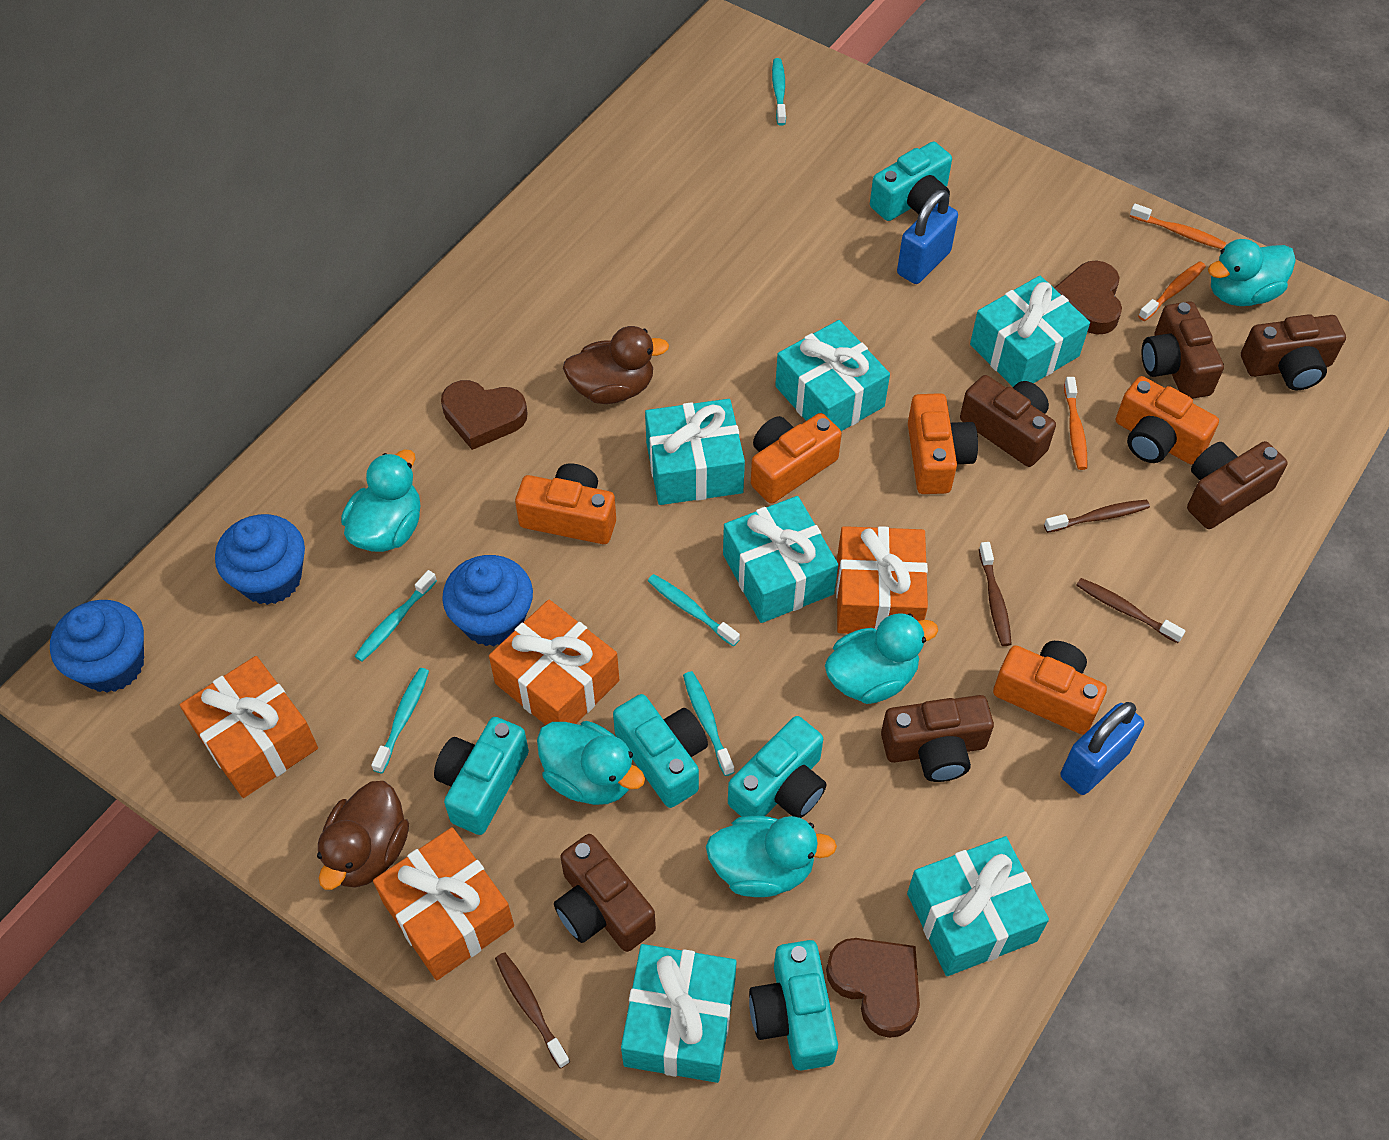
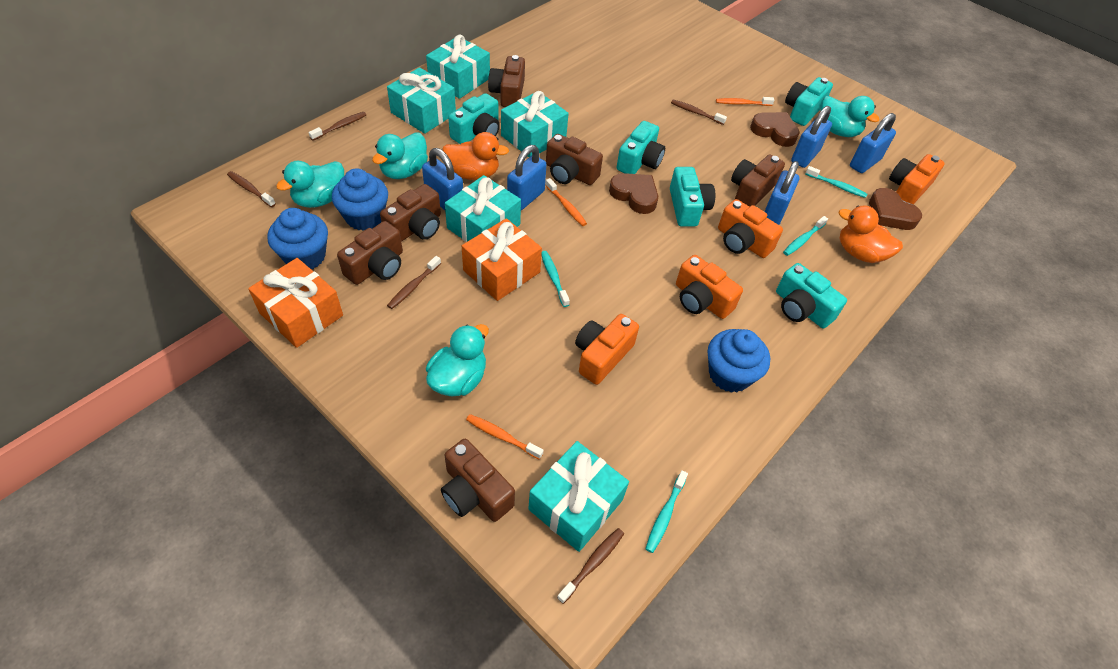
blue padlock: [897,190,958,284] [1060,702,1144,795] = 2 -> [422,148,463,210] [507,145,547,210] [764,161,800,225] [791,106,832,168] [850,113,896,173] = 5
brown duck: [317,781,409,890] [563,326,669,404] = 2 -> none = 0
brown toothbrush: [495,952,570,1068] [979,542,1012,646] [1044,500,1150,533] [1076,578,1185,643] = 4 -> [227,171,276,207] [309,112,366,141] [387,256,441,309] [557,528,624,604] [671,100,727,125] = 5
orange camera: [515,463,616,544] [751,413,842,504] [908,393,978,494] [993,641,1107,735] [1116,376,1219,465] = 5 -> [575,314,639,385] [676,255,743,319] [718,199,783,258] [889,154,945,204] = 4
orange duck: none = 0 -> [442,132,509,180] [839,206,903,263] = 2
orange gift: [180,656,318,798] [373,827,514,980] [489,599,619,725] [836,526,928,634] = 4 -> [248,258,343,348] [462,218,542,301] = 2
turquoise duck: [341,449,420,552] [537,721,645,805] [706,816,837,897] [825,613,938,704] [1208,239,1296,306] = 5 -> [276,161,344,208] [372,132,428,179] [426,324,489,396] [821,96,880,137] = 4
turquoise gift: [621,944,737,1083] [645,399,745,505] [723,496,838,623] [775,320,890,431] [907,836,1049,976] [970,276,1090,387] = 6 -> [387,67,456,134] [426,35,490,99] [445,175,521,242] [501,91,569,157] [528,441,629,552] = 5
turquoise toothbrush: [355,570,437,662] [371,668,429,773] [648,574,740,647] [683,671,734,776] [772,58,786,125] = 5 -> [541,251,570,307] [645,470,688,553] [783,216,828,256] [806,166,867,198] = 4

